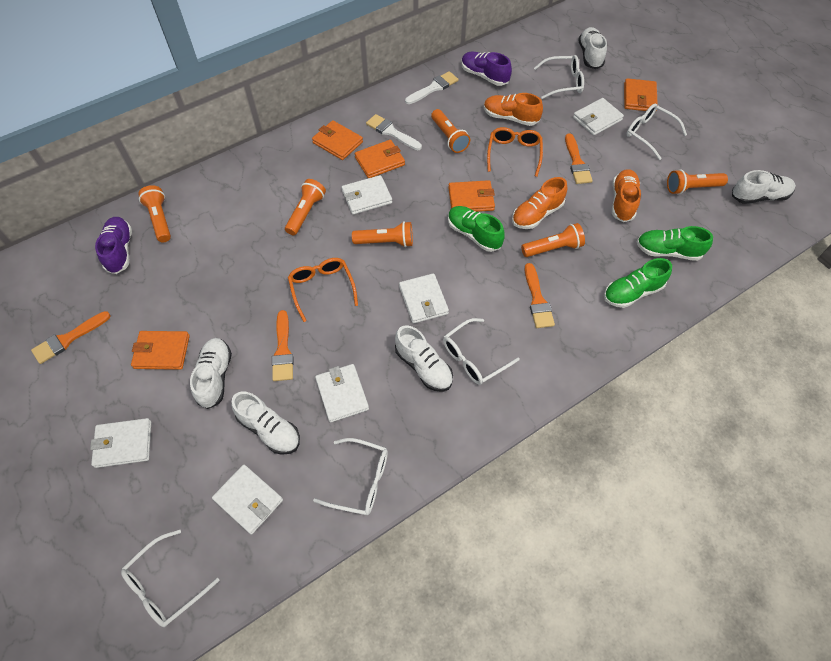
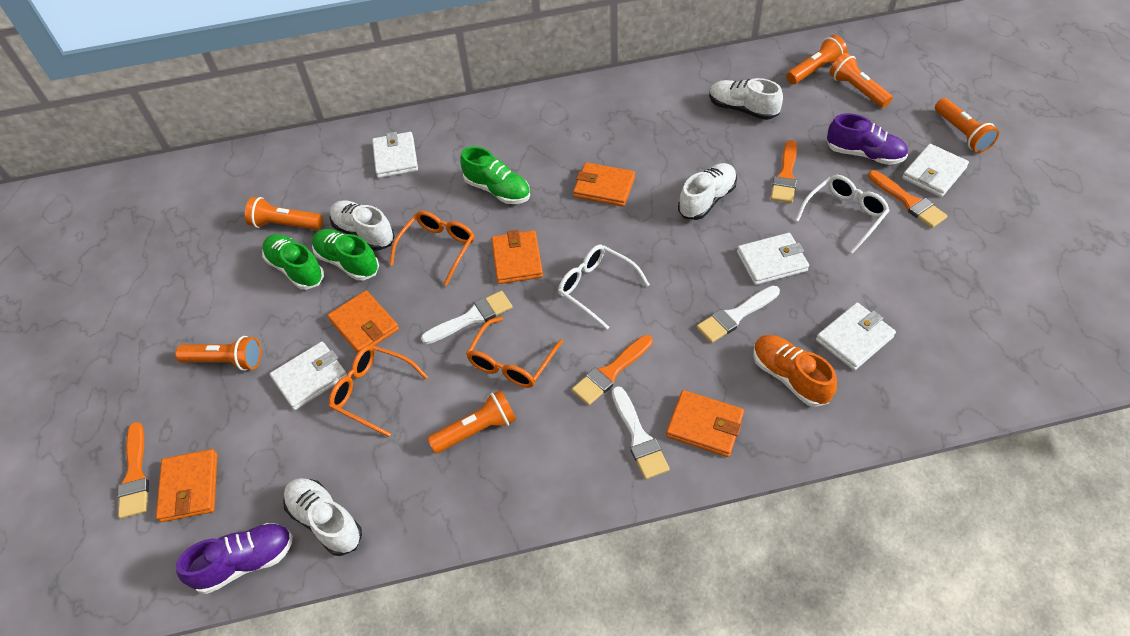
orange glasses: [288,258,358,322] [487,127,543,177] = 2 -> [329,345,428,437] [390,211,475,286] [466,317,563,388] = 3
orange shoe: [484,93,543,126] [512,177,568,229] [612,169,641,222] = 3 -> [753,335,837,407] = 1
white brush: [366,114,422,150] [405,71,458,104] = 2 -> [421,291,512,344] [612,386,670,479] [697,286,780,343] = 3
white glasses: [121,530,220,627] [313,438,388,515] [443,318,520,385] [534,55,584,99] [627,103,687,160] = 5 -> [558,244,650,329] [795,175,890,253] = 2
white shoe: [190,338,232,409] [231,391,300,455] [395,325,453,392] [578,27,607,69] [732,170,796,204] = 5 -> [283,478,362,556] [330,200,395,250] [678,163,737,220] [709,78,783,120] = 4
white wallet: [90,418,151,468] [212,465,283,535] [315,364,369,423] [342,175,392,215] [399,273,449,324] [573,98,624,135] = 6 -> [270,342,347,410] [372,132,418,178] [737,233,809,285] [816,303,896,370] [902,144,969,197] = 5

